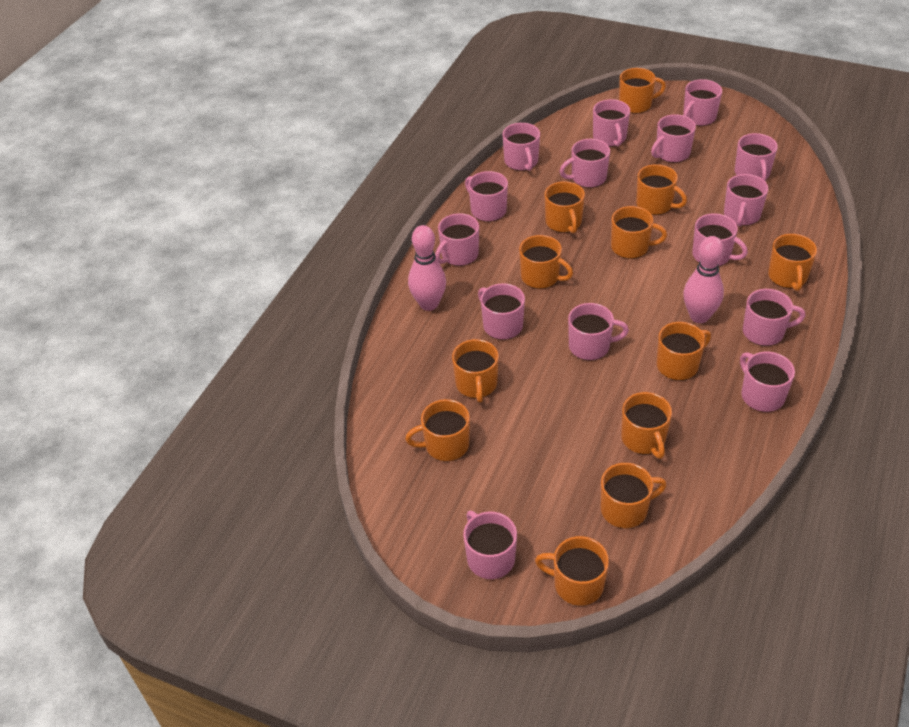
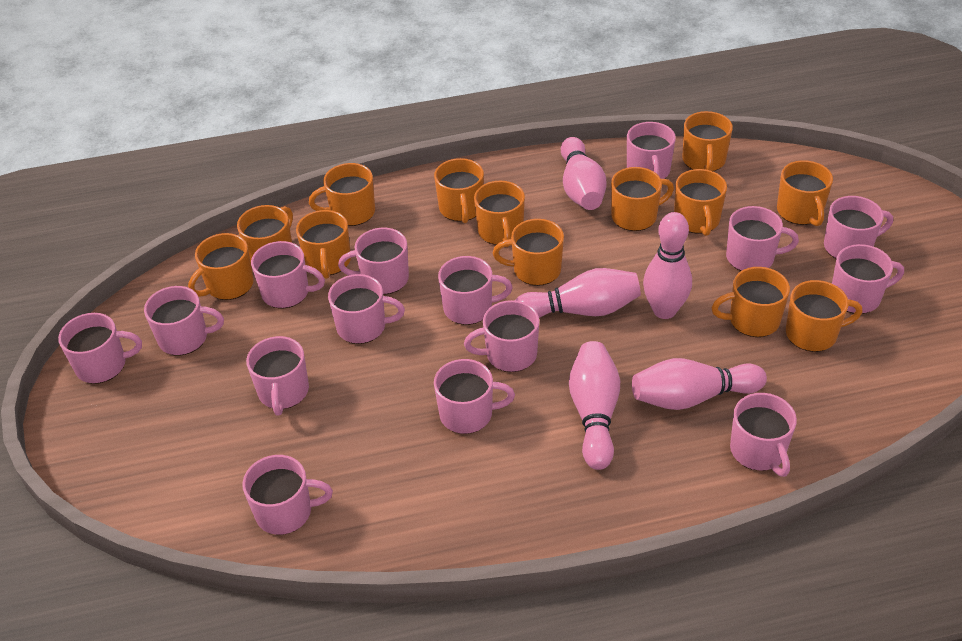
orange mug: [405,399,470,461] [452,339,499,403] [519,235,573,289] [535,536,609,606] [545,181,585,233] [601,463,667,528] [611,206,667,259] [619,68,666,114] [621,392,672,459] [636,164,687,215] [657,322,711,381] [768,234,817,291] = 12 -> [188,233,254,300] [237,205,293,262] [296,210,351,279] [309,163,375,226] [434,158,484,223] [474,181,525,247] [493,219,564,286] [611,167,674,231] [674,169,727,236] [682,111,733,171] [711,267,790,337] [777,160,833,226] [786,280,863,352] = 13
pink bowling pin: [408,225,446,311] [683,236,724,323] = 2 -> [514,268,641,318] [561,137,607,210] [569,341,620,470] [632,358,767,410] [643,212,692,319] = 5

